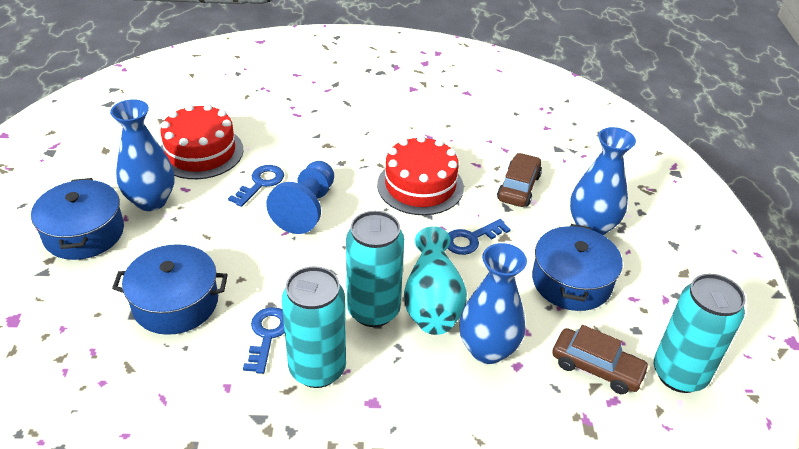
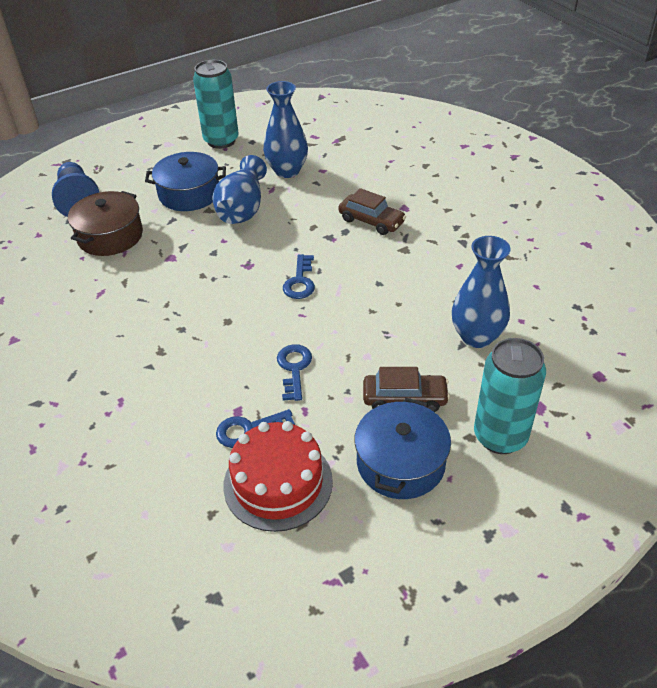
blue pot: [31,178,124,260] [112,244,228,335] [532,224,623,311] = 3 -> [145,152,226,211] [354,398,451,499] = 2
brown pot: none = 0 -> [68,191,143,256] = 1
red cake: [160,104,243,179] [377,135,464,215] = 2 -> [223,421,333,532] = 1
turquoise can: [282,266,346,388] [346,211,404,327] [654,274,746,393] = 3 -> [193,60,239,149] [474,338,546,454] = 2
turquoise vase: [404,226,467,335] = 1 -> none = 0

